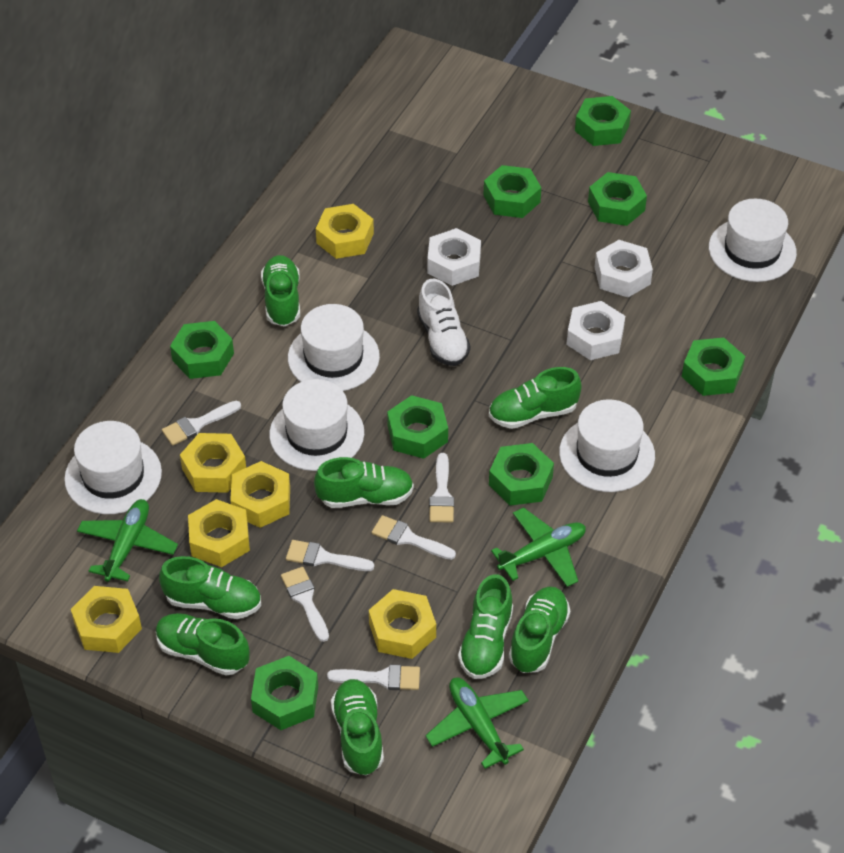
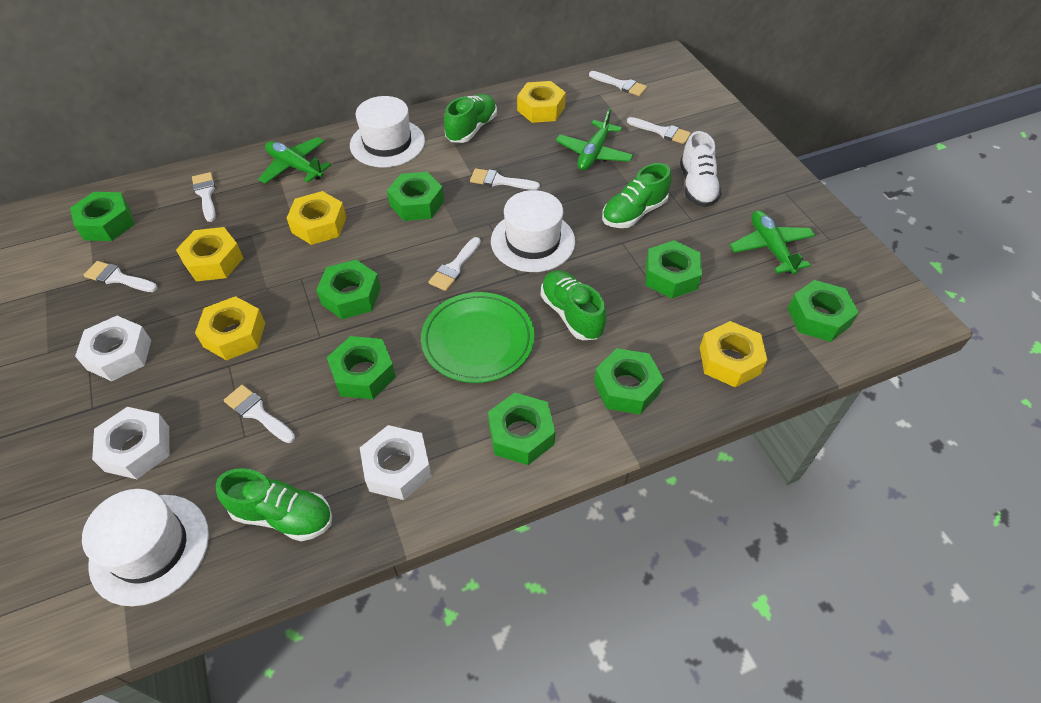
green plate: none = 0 -> [421,292,535,383] = 1
green shoe: [156,613,250,676] [159,556,261,619] [261,255,300,327] [314,457,414,508] [331,679,384,776] [458,574,513,679] [489,367,582,429] [509,586,570,673] = 8 -> [216,468,332,541] [444,94,497,143] [541,270,606,340] [602,163,671,228] = 4
white brush: [162,401,241,446] [281,567,329,642] [286,540,374,571] [327,664,420,690] [372,515,456,560] [429,453,454,523] = 6 -> [84,261,158,292] [192,172,216,222] [224,385,295,443] [429,237,481,291] [470,168,540,190] [589,71,647,96] [627,117,691,144] = 7
white hat: [64,421,162,514] [269,379,364,471] [288,304,380,391] [559,399,655,492] [709,199,797,282] = 5 -> [82,489,209,606] [350,96,425,167] [491,190,575,272] = 3
yellow nut: [71,586,142,653] [180,433,246,493] [188,499,250,567] [230,461,290,528] [316,204,374,259] [369,589,436,659] = 6 -> [176,227,243,282] [195,296,265,360] [287,191,346,245] [517,81,566,123] [700,321,767,388] = 5

